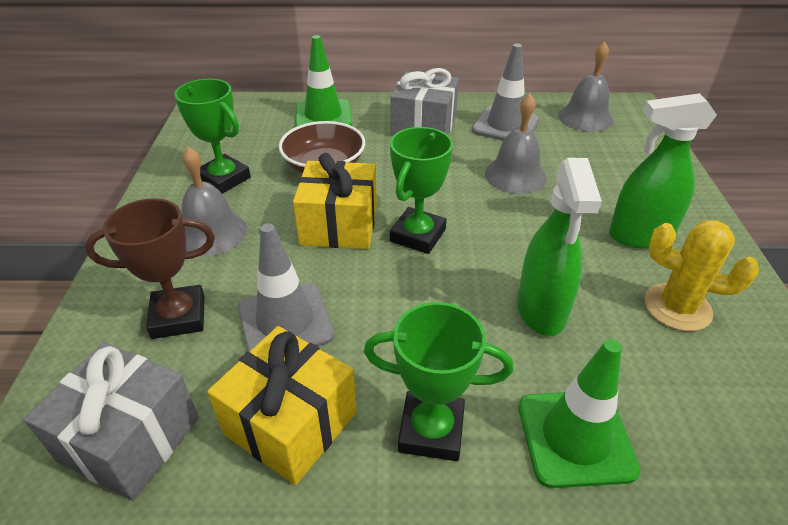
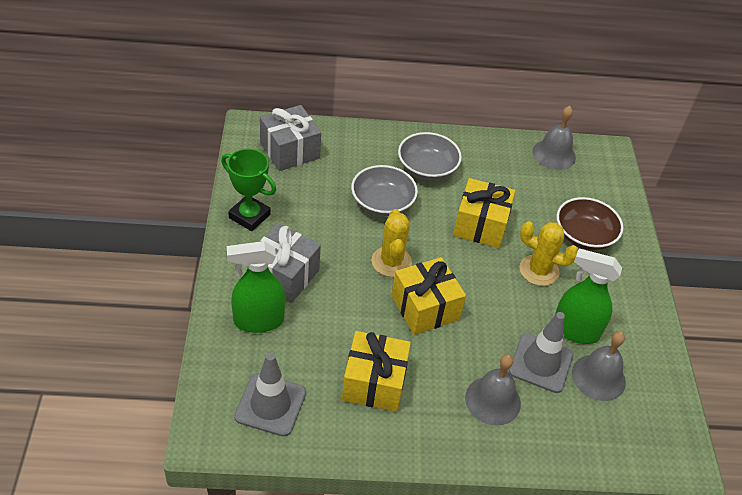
brown trophy: [84,198,215,339] = 1 -> none = 0
green traffic cone: [295,35,352,127] [518,339,641,488] = 2 -> none = 0
green trophy: [174,79,251,194] [364,302,513,461] [390,127,453,254] = 3 -> [221,148,276,231] = 1
grey bowl: none = 0 -> [351,165,418,217] [398,132,462,181] = 2
yellow cactus: [644,220,759,331] = 1 -> [372,209,412,277] [519,221,578,286] = 2
yellow gift: [207,326,357,485] [293,153,377,249] = 2 -> [342,331,411,412] [391,257,466,335] [453,178,515,248] = 3

